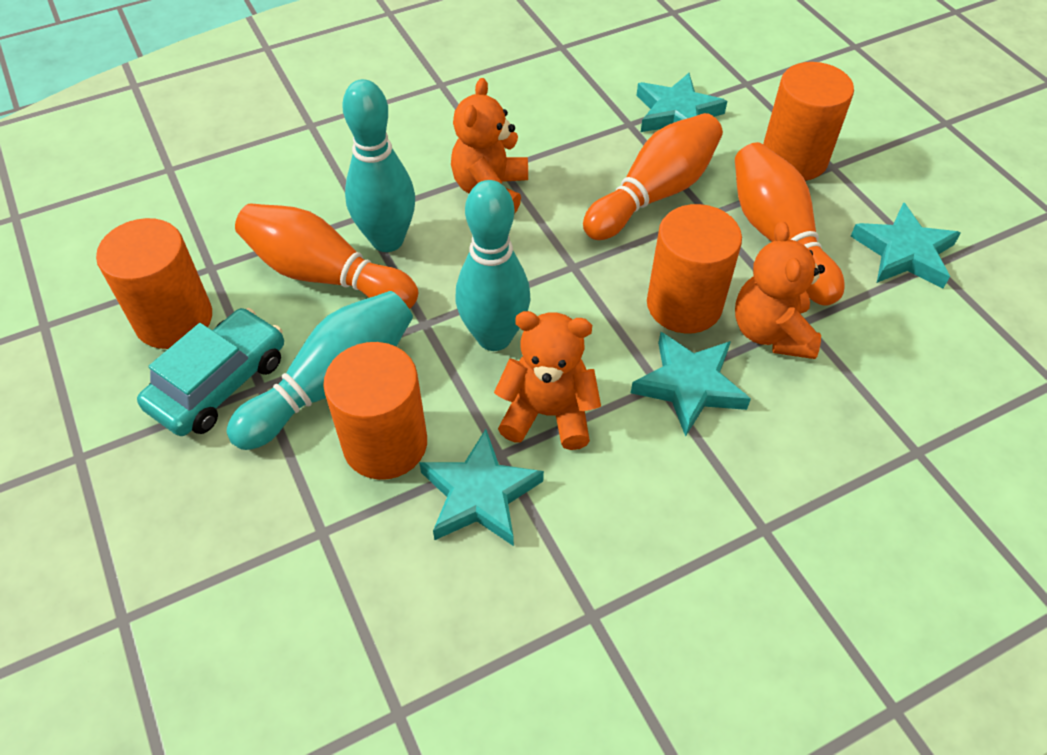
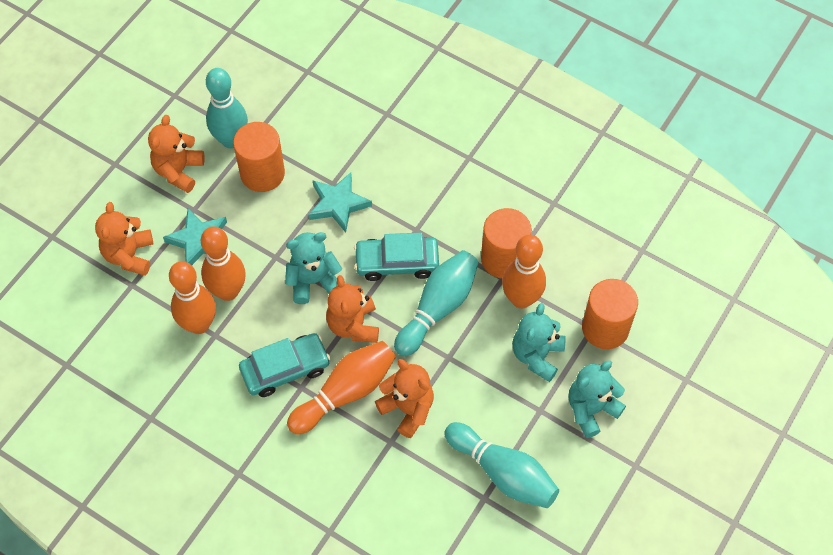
orange bowling pin: [235,203,418,309] [583,113,723,240] [735,142,845,306] = 3 -> [169,261,216,334] [201,226,246,301] [287,341,396,435] [502,235,546,309] = 4
orange cylinder: [96,218,212,349] [323,342,427,480] [647,204,742,333] [763,62,854,181] = 4 -> [233,122,285,192] [481,208,532,278] [582,279,638,349] = 3
orange teddy bear: [451,78,528,214] [494,311,601,450] [735,221,825,359] = 3 -> [95,202,153,275] [148,115,204,193] [326,275,379,343] [375,359,434,438] = 4
turquoise car: [137,308,284,436] = 1 -> [239,333,330,397] [354,233,439,281] = 2
turquoise star: [419,429,544,546] [631,332,751,437] [636,73,727,132] [851,202,961,288] = 4 -> [163,208,227,265] [309,173,372,233] = 2
turquoise teddy bear: none = 0 -> [285,232,342,304] [512,303,566,382] [568,361,626,438] = 3

